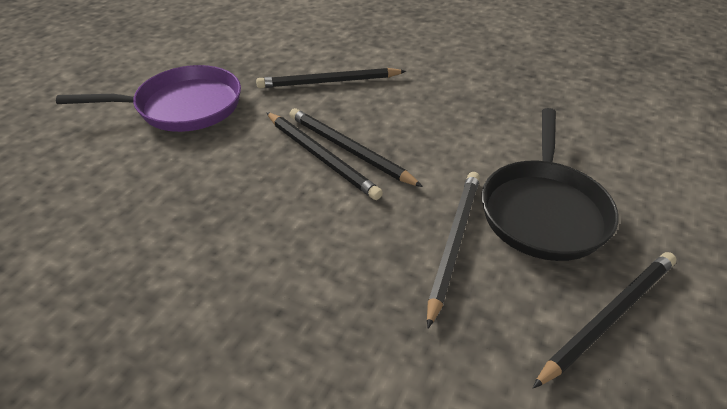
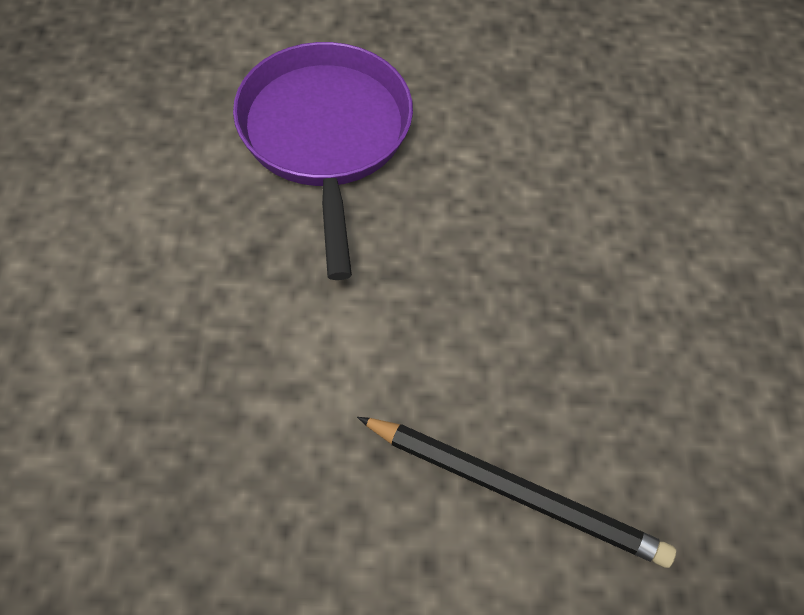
black pan: [482,108,619,261] = 1 -> none = 0
black pencil: [256,68,406,88] [266,112,383,200] [290,108,423,187] [427,172,480,329] [533,252,676,388] = 5 -> [357,417,676,568] = 1

